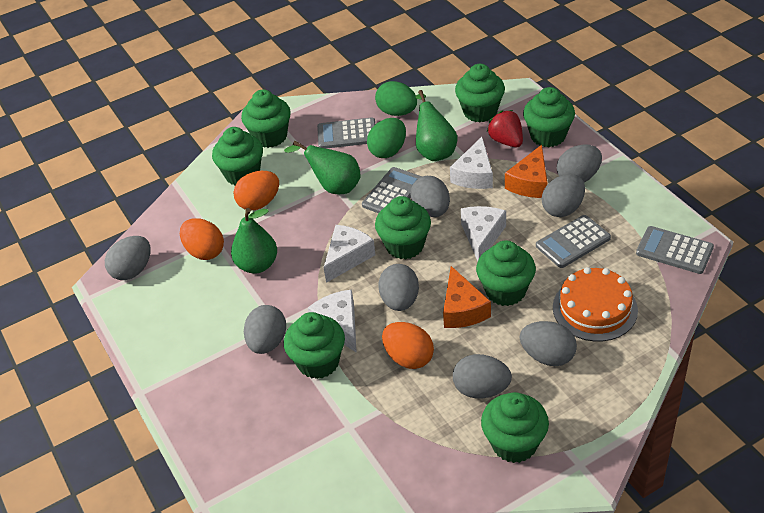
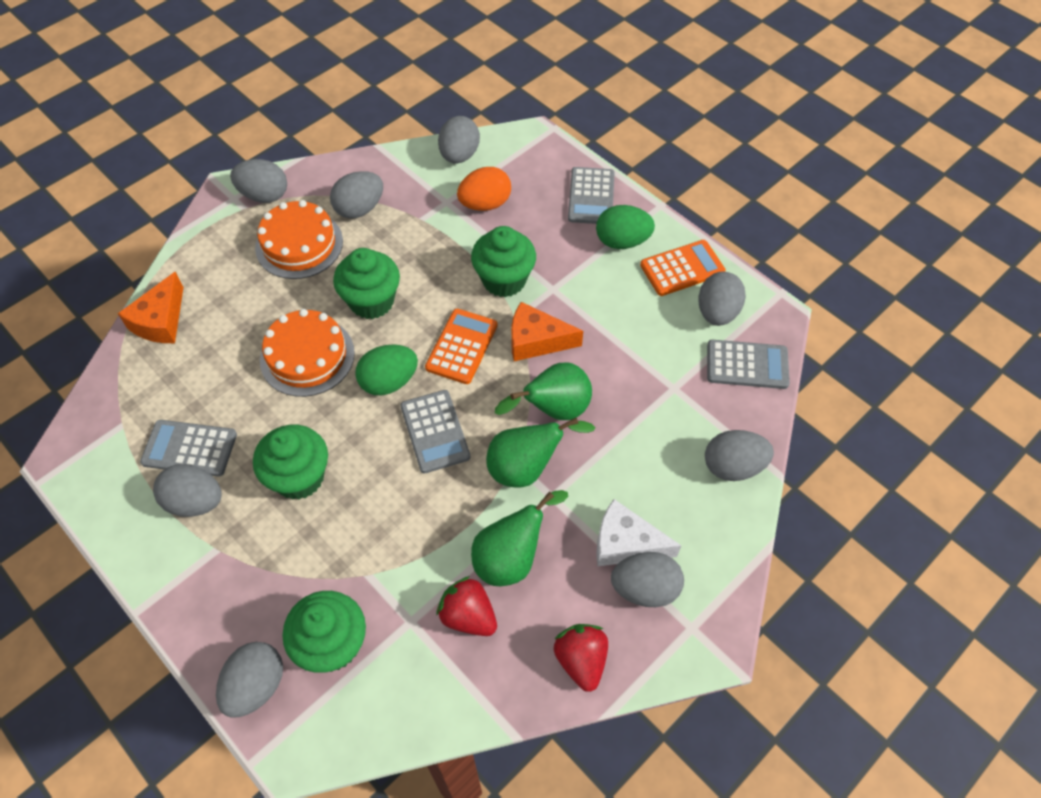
green cupcake: [212,127,263,186] [241,89,291,148] [284,312,345,379] [375,196,431,259] [455,64,505,122] [476,240,536,306] [481,392,549,463] [523,87,575,147] = 8 -> [253,425,328,500] [282,591,366,673] [333,248,400,319] [471,226,536,297] = 4
orange cake: [553,267,638,342] = 1 -> [255,200,343,279] [260,309,355,397] = 2
orange calculator: none = 0 -> [425,309,498,384] [640,240,726,296] = 2
orange egg: [180,218,224,260] [234,171,279,210] [382,322,434,369] = 3 -> [457,167,511,211] = 1
red strawberry: [487,110,523,147] = 1 -> [436,576,497,636] [554,624,608,692] = 2
white cheese: [308,289,357,353] [324,225,376,283] [450,137,493,189] [461,206,506,261] = 4 -> [596,499,681,566] = 1

